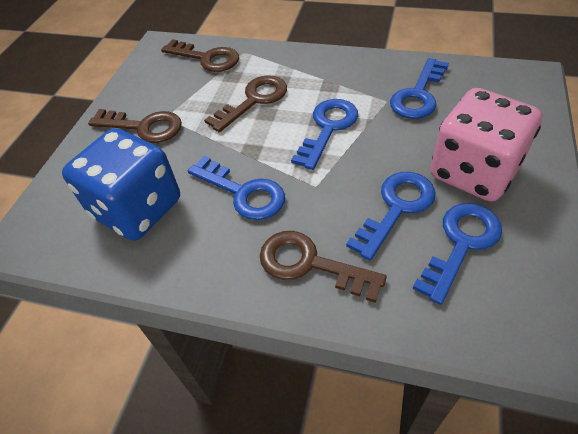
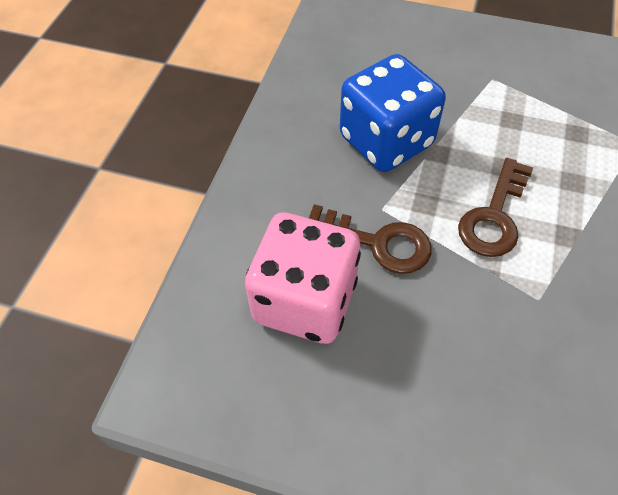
blue key: [188,156,285,220] [291,99,358,170] [346,172,436,261] [390,58,449,119] [412,203,502,305] = 5 -> none = 0
brown key: [88,109,182,143] [161,39,239,72] [204,75,287,132] [260,231,387,303] = 4 -> [309,204,432,274] [458,158,533,257] = 2

